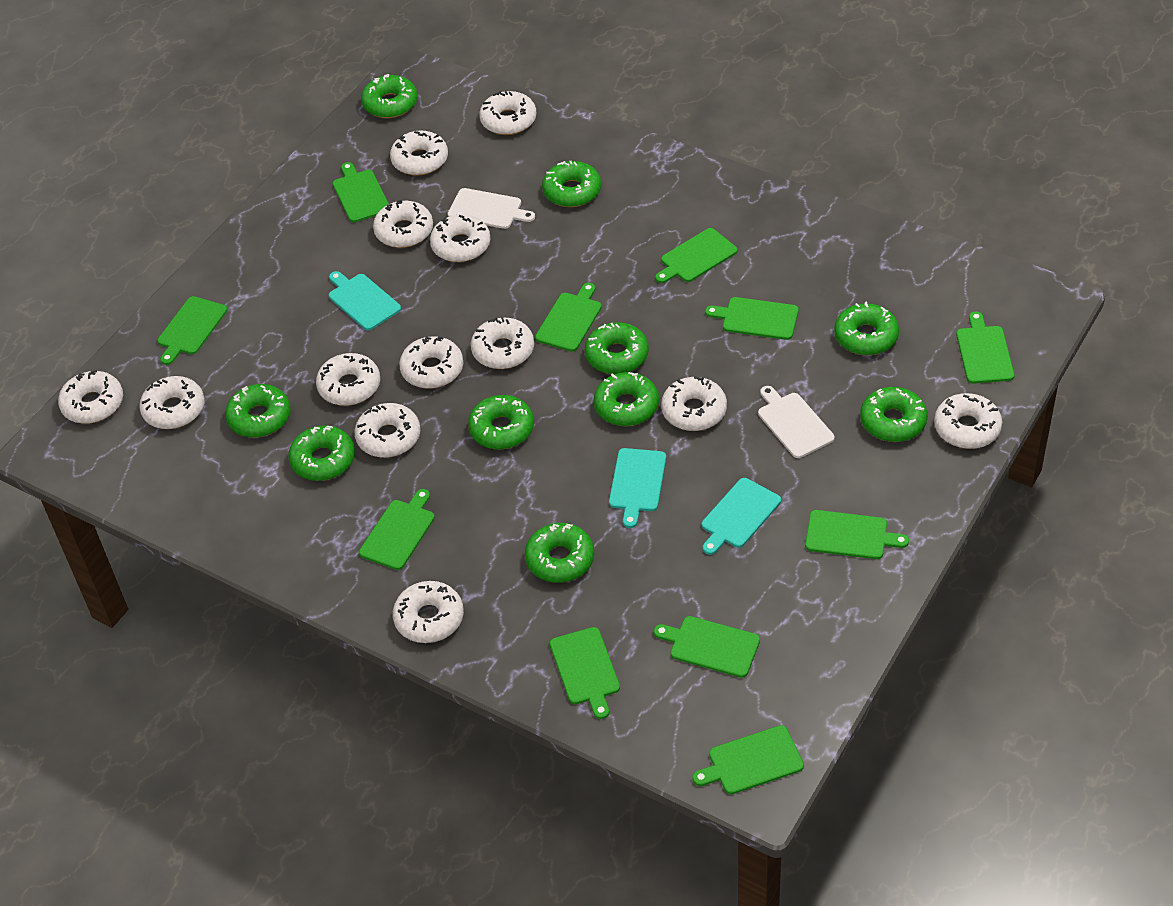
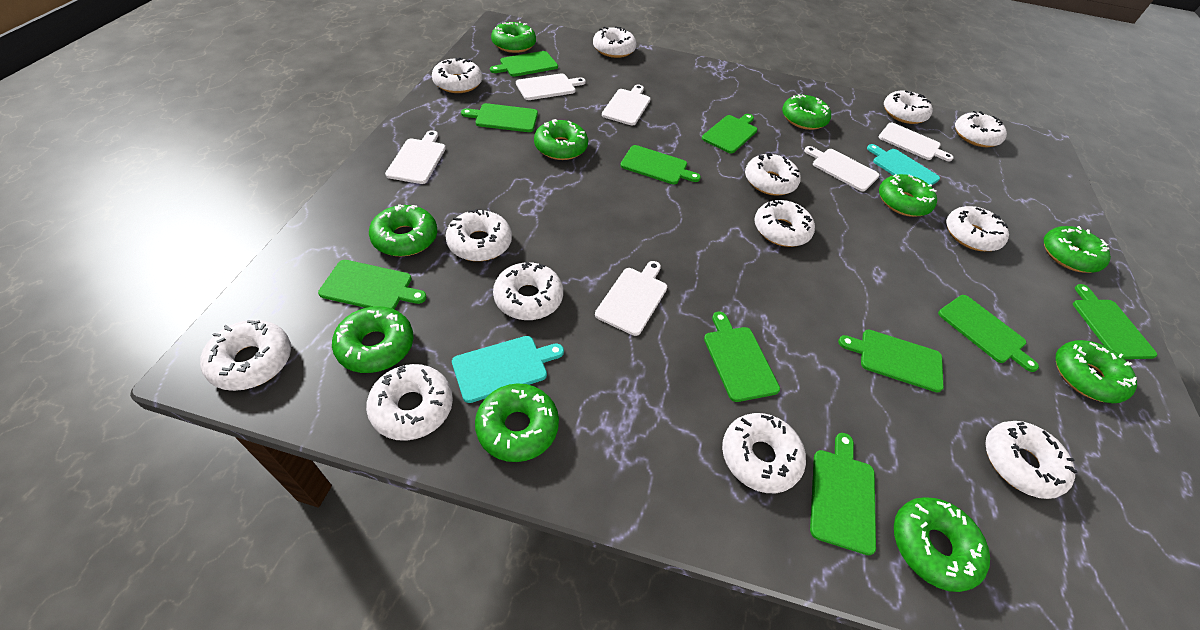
green cutting board: [158,296,227,365] [333,162,389,222] [359,489,435,570] [535,283,602,352] [550,627,620,719] [654,616,760,678] [655,228,737,283] [692,725,804,794] [705,297,799,340] [805,510,909,559] [956,311,1014,384] = 11 -> [318,260,426,309] [461,103,538,132] [490,51,558,77] [620,145,701,185] [702,114,757,154] [704,312,780,402] [810,433,876,555] [838,329,944,393] [938,295,1039,372] [1073,284,1157,359] = 10
turquoise cutting board: [329,271,401,330] [609,448,666,528] [702,478,781,555] = 3 -> [452,336,564,403] [867,144,940,185] = 2
white cutting board: [448,188,535,229] [758,386,835,458] = 2 -> [385,130,446,184] [516,73,586,100] [595,261,667,336] [602,84,651,125] [804,146,880,191] [879,122,954,161] = 6

